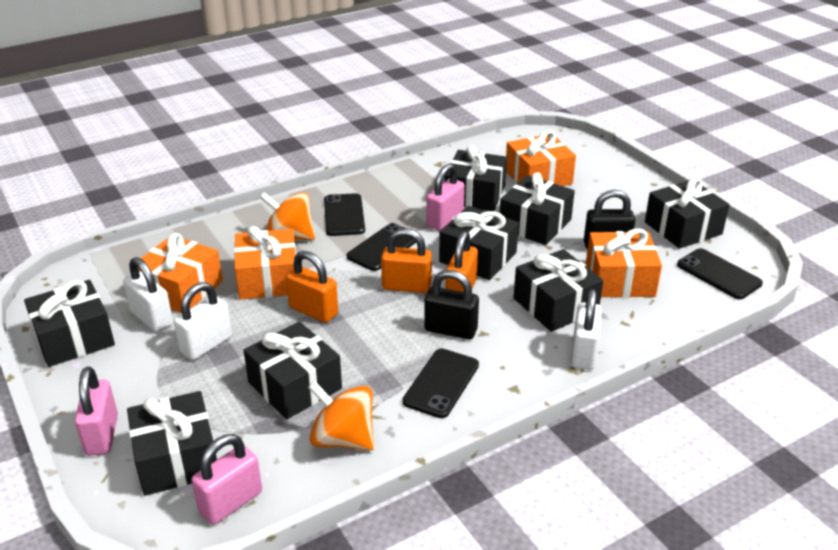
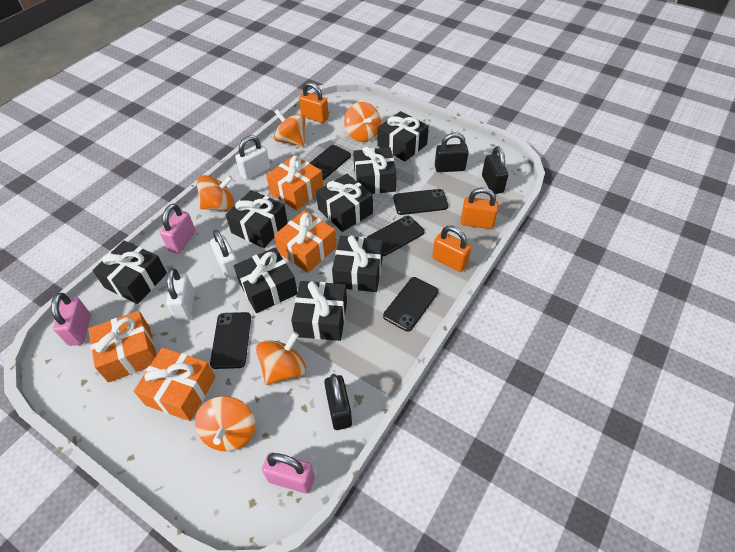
black padlock: [424,270,479,340] [584,190,635,250] = 2 -> [324,374,352,430] [435,132,469,172] [482,146,509,194] = 3
black phone: [324,193,365,236] [347,223,416,271] [402,348,479,418] [677,248,763,299] = 4 -> [210,312,251,369] [310,145,351,180] [367,216,425,256] [383,277,439,332] [393,189,448,215] = 5
orange spinning top: [259,192,315,240] [308,381,374,451] = 2 -> [195,396,255,451] [197,175,234,211] [256,332,306,385] [274,109,306,147] [344,102,381,142] = 5

